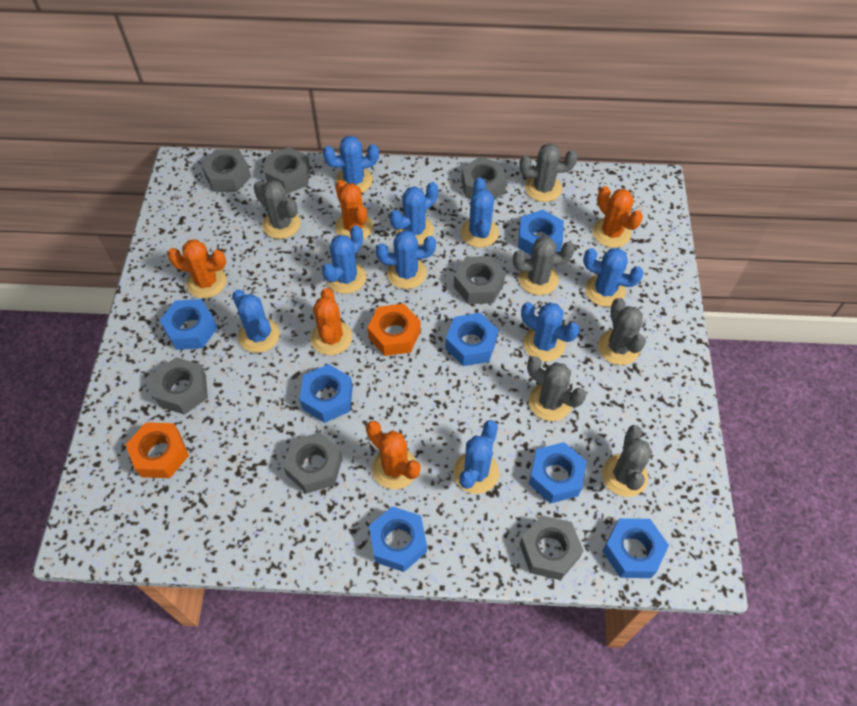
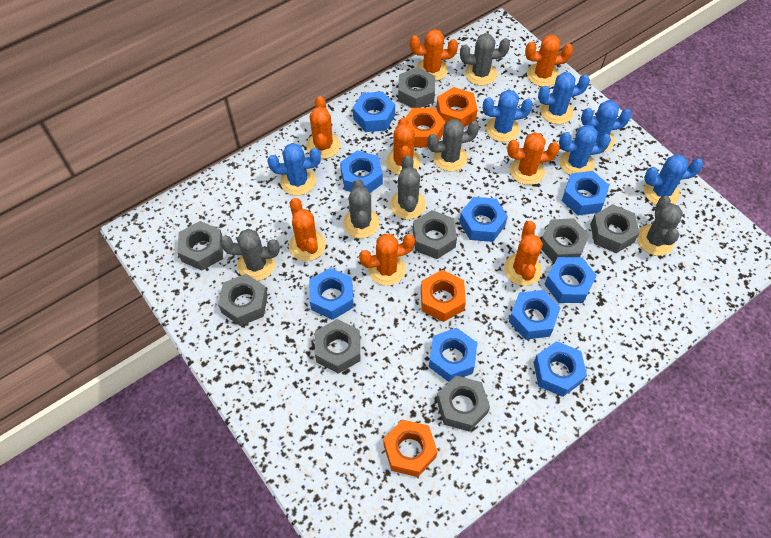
blue cactus: [232,290,280,353] [322,226,366,294] [323,136,379,193] [376,230,436,289] [390,182,438,245] [453,420,499,494] [461,177,499,248] [521,302,580,362] [583,248,644,307] = 9 -> [268,143,321,196] [483,90,533,142] [538,72,590,124] [559,125,611,175] [581,100,632,152] [644,154,703,205] = 6
blue nut: [160,299,217,350] [299,364,353,423] [369,506,427,572] [445,313,498,366] [518,210,564,255] [529,442,587,503] [603,518,669,578] = 7 -> [309,268,354,320] [340,150,383,193] [353,91,395,132] [429,328,477,382] [459,197,508,242] [509,290,561,340] [533,341,587,397] [544,257,597,303] [562,171,609,216] = 9
grey nut: [153,357,208,415] [201,149,251,192] [265,147,310,194] [283,432,342,493] [454,256,506,304] [461,157,507,200] [520,515,583,580] = 7 -> [177,221,223,270] [218,274,268,326] [315,319,360,374] [398,67,435,108] [413,210,457,259] [437,376,490,432] [541,218,589,263] [590,204,640,253] = 8
orange cactus: [167,239,227,298] [311,288,352,355] [335,180,373,240] [366,421,420,489] [593,186,643,248] = 5 -> [289,198,326,261] [306,96,341,159] [359,234,415,286] [386,118,421,175] [410,29,458,81] [504,221,543,286] [507,132,560,185] [525,35,573,87] = 8
orange nut: [126,422,189,478] [367,304,421,356] = 2 -> [383,419,438,477] [405,108,445,148] [421,270,466,322] [436,87,478,127] = 4

